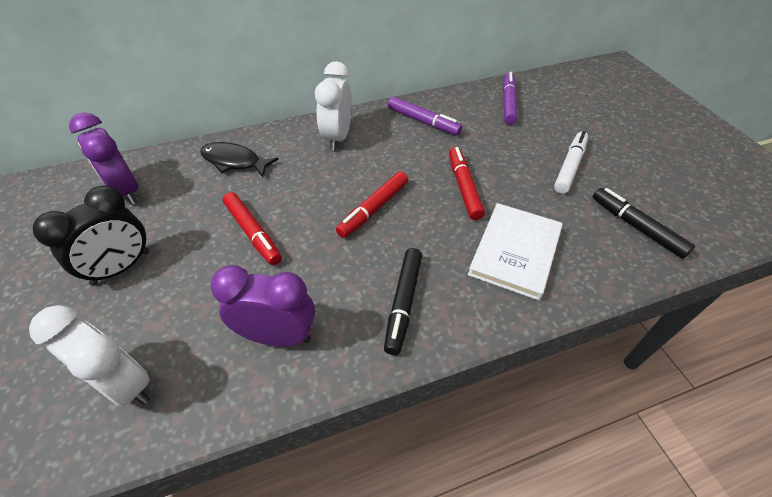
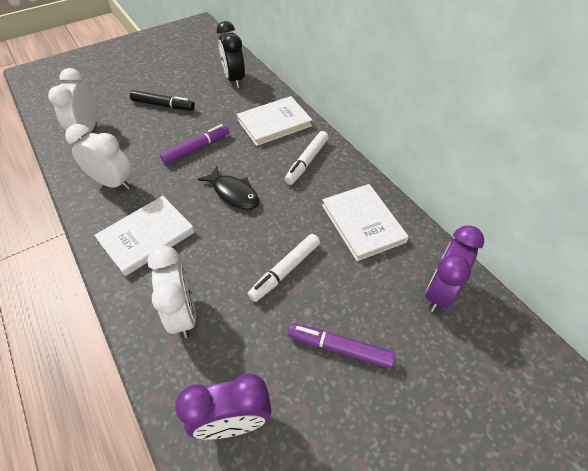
black marker: [384,248,422,355] [593,188,695,259] = 2 -> [130,90,195,111] = 1
red marker: [223,192,282,265] [336,171,408,238] [449,147,485,220] = 3 -> none = 0
white book: [468,203,563,301] = 1 -> [94,196,195,276] [237,96,313,146] [322,184,409,261] = 3
white clock: [29,305,150,407] [315,61,352,151] = 2 -> [48,68,96,140] [65,124,132,190] [147,246,196,338] = 3
white marker: [554,131,588,194] = 1 -> [248,234,320,302] [284,131,329,185] = 2

